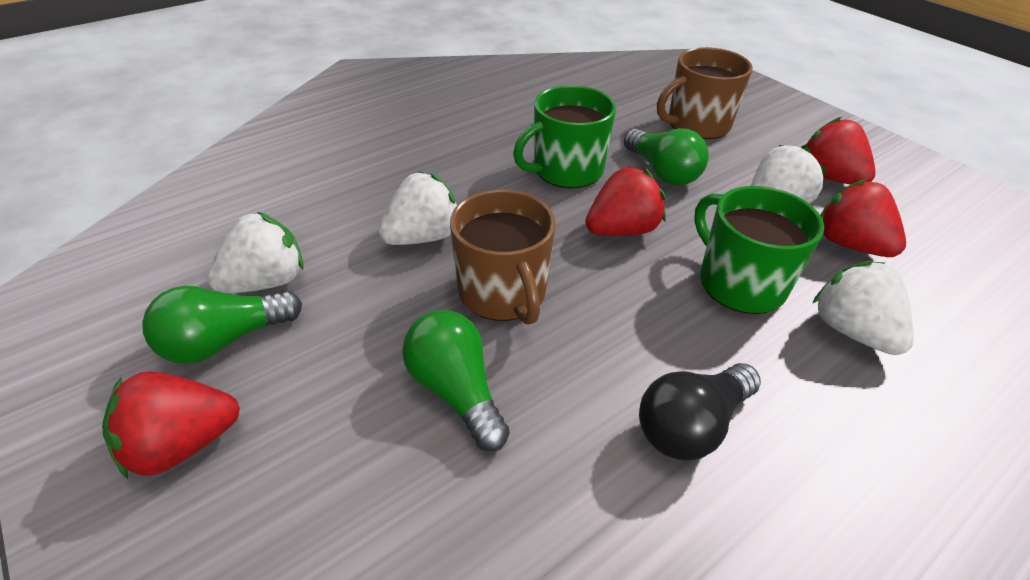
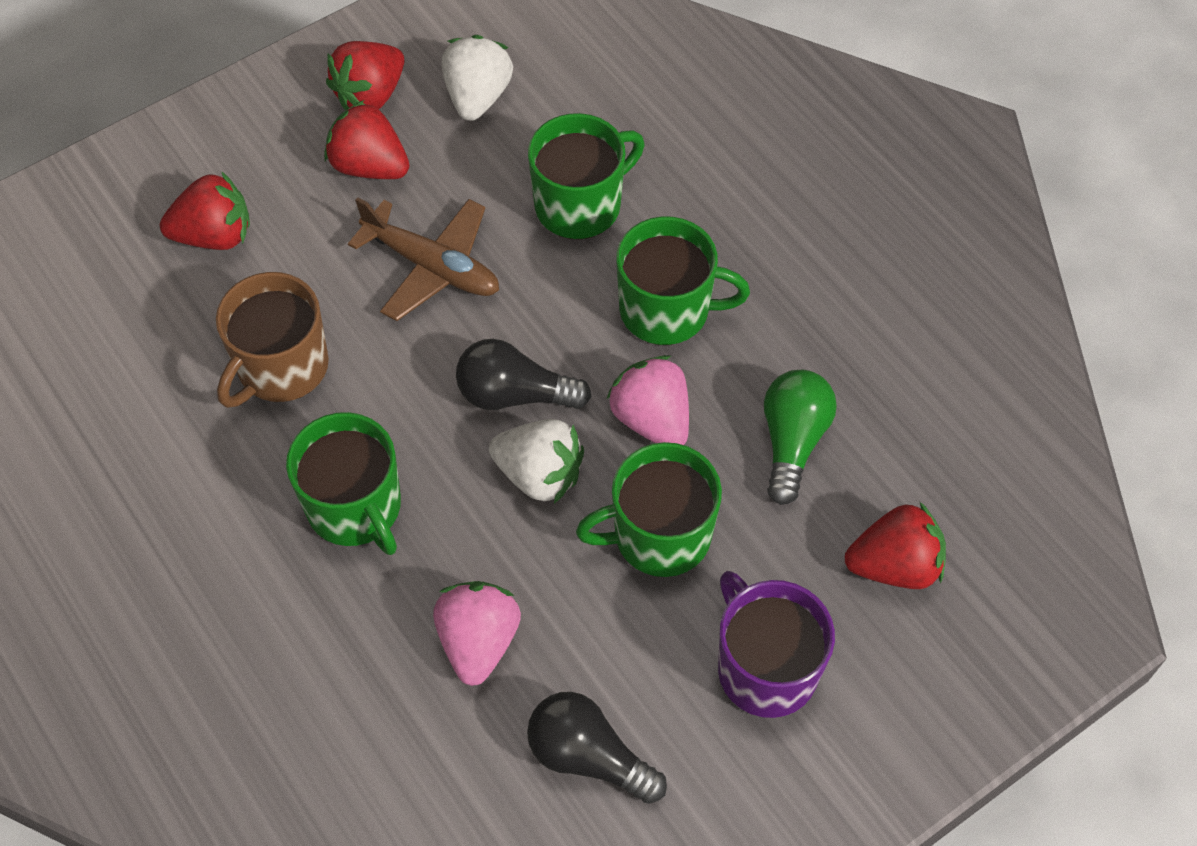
black light bulb: [639,363,761,461] = 1 -> [456,339,592,410] [527,692,667,804] = 2
brown mug: [450,190,556,325] [657,47,753,139] = 2 -> [216,272,329,408] = 1
brown plane: none = 0 -> [348,197,499,321] = 1
green light bulb: [142,286,302,364] [402,310,510,451] [624,128,709,185] = 3 -> [764,370,837,505] = 1
green mug: [513,85,616,189] [694,186,824,314] = 2 -> [286,412,401,555] [528,113,645,239] [576,442,722,577] [616,217,750,345] = 4
pink strawberry: none = 0 -> [433,581,521,686] [607,355,689,445] = 2
purple mug: none = 0 -> [718,571,835,718] = 1
white strawberry: [207,212,304,293] [378,172,457,245] [751,145,827,204] [812,261,914,355] = 4 -> [441,35,513,121] [489,419,584,504] = 2

